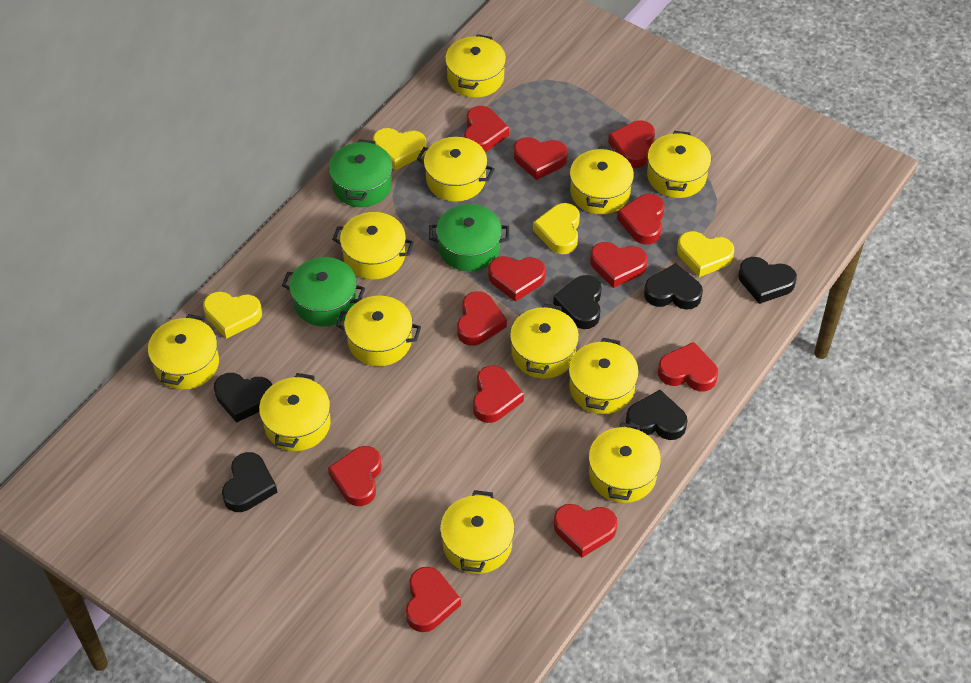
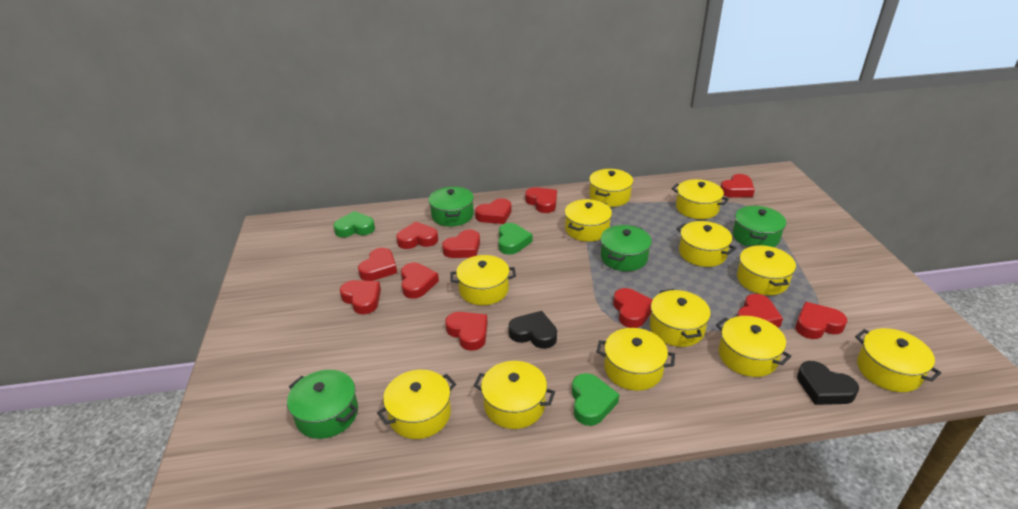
black heart: [214,373,272,423] [222,452,278,512] [553,275,602,329] [626,390,688,440] [644,263,703,310] [738,257,797,304] = 6 -> [508,311,557,349] [797,361,859,405] = 2
green heart: none = 0 -> [333,211,375,237] [498,223,532,255] [572,373,619,426] = 3
green pot: [282,257,365,326] [329,140,393,207] [429,204,509,271] = 3 -> [287,370,358,439] [429,186,474,227] [601,225,652,271] [733,205,786,247] = 4
yellow heart: [203,292,262,339] [373,128,426,170] [533,203,580,254] [677,231,734,277] = 4 -> none = 0

